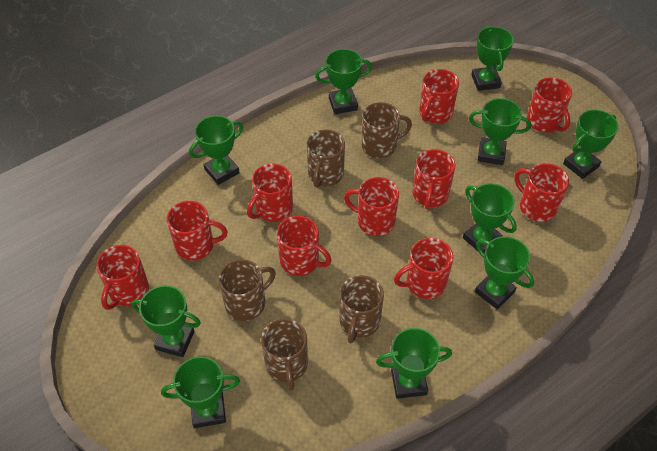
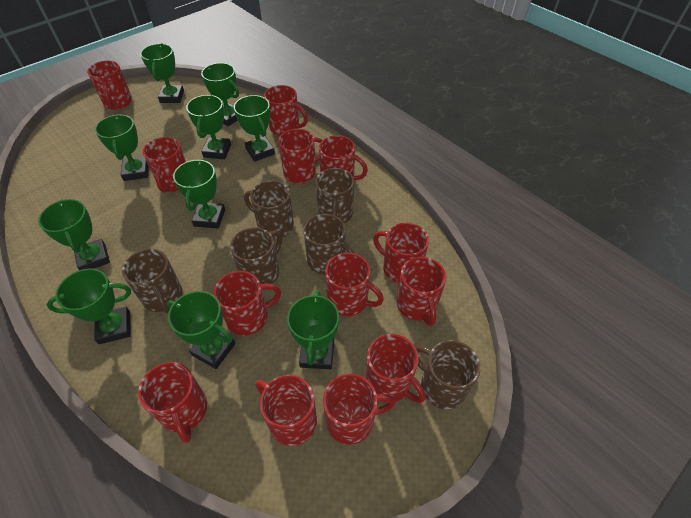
brown mug: [219,259,276,321] [261,318,308,390] [307,129,345,188] [340,275,384,343] [362,102,412,158] = 5 -> [122,249,182,313] [230,227,282,285] [244,180,294,239] [303,214,355,275] [316,168,354,223] [415,340,481,409] = 6
red mug: [96,245,149,310] [167,201,228,261] [247,164,293,222] [277,216,332,276] [344,177,399,236] [394,238,453,299] [413,149,455,209] [419,69,459,124] [514,163,569,222] [527,77,572,133] = 10 -> [87,61,132,110] [138,362,207,443] [143,137,186,193] [214,271,281,336] [255,375,317,446] [264,85,308,136] [278,129,322,183] [319,135,368,180] [323,374,396,445] [325,253,384,316] [366,334,426,403] [373,223,429,283] [397,257,446,326] = 13

